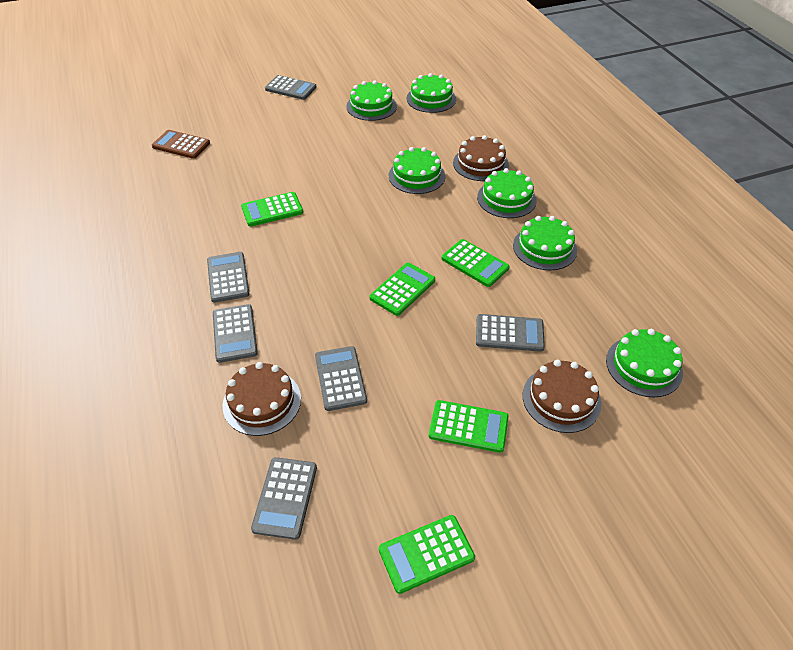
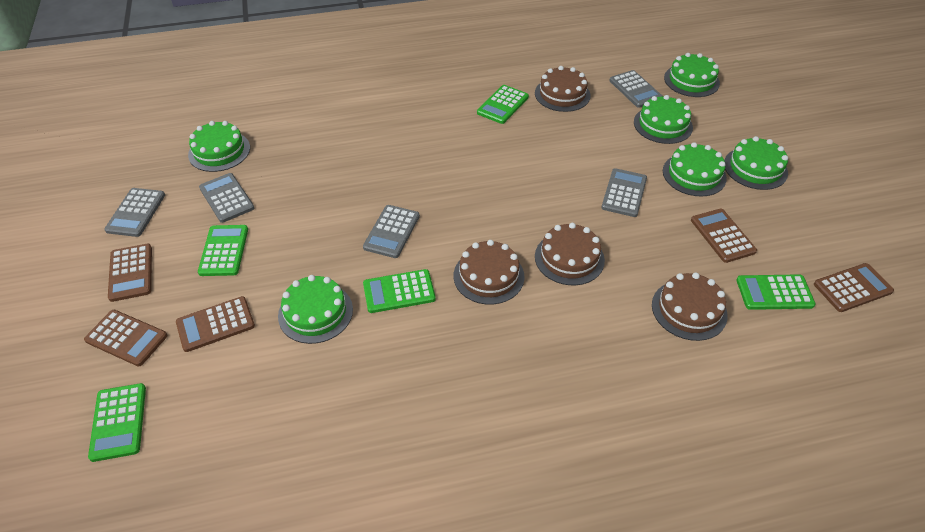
brown cake: [222,362,301,436] [453,135,509,181] [523,360,601,433] = 3 -> [454,240,525,305] [535,66,591,112] [535,223,605,285] [652,272,728,341] = 4
brown calculator: [152,130,210,159] = 1 -> [84,310,167,367] [108,244,152,302] [176,296,255,352] [691,209,757,263] [814,263,894,312] = 5
grey calculator: [207,252,250,303] [213,304,258,363] [251,457,317,540] [265,75,317,100] [315,346,367,411] [476,314,545,352] = 6 -> [104,188,165,237] [199,173,254,223] [363,205,420,258] [601,168,647,217] [609,70,663,108] = 5

